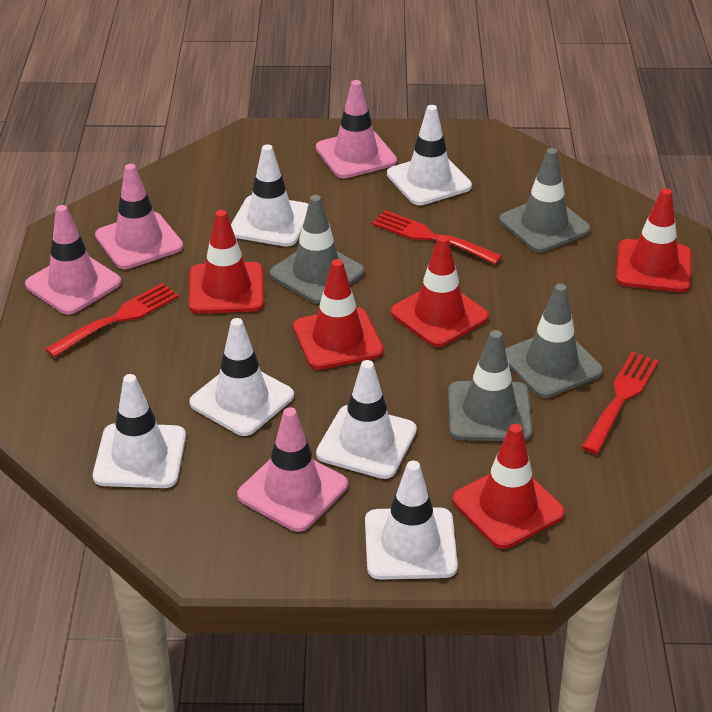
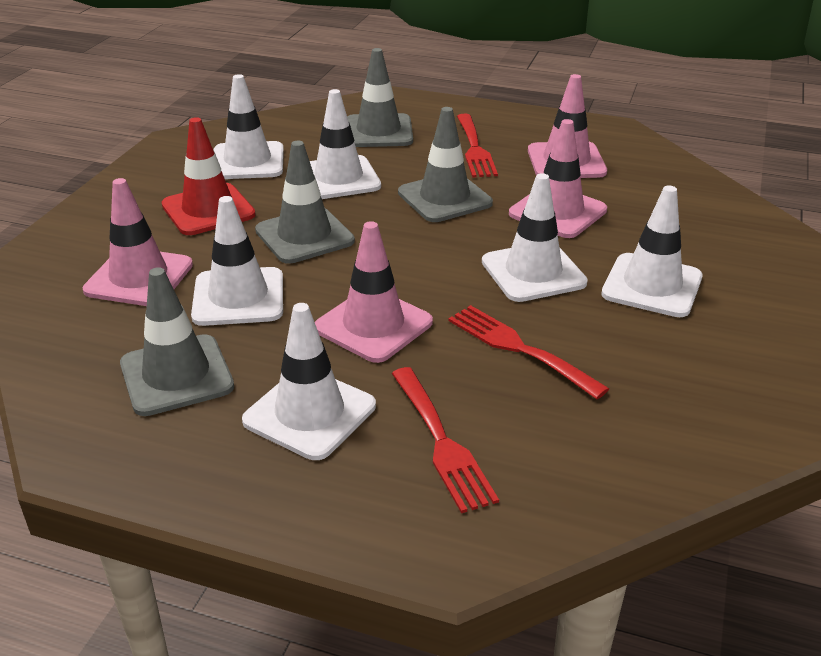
red traffic cone: [189,210,264,314] [293,259,384,370] [391,235,489,347] [452,424,565,549] [616,188,691,292] = 5 -> [162,117,256,235] = 1

